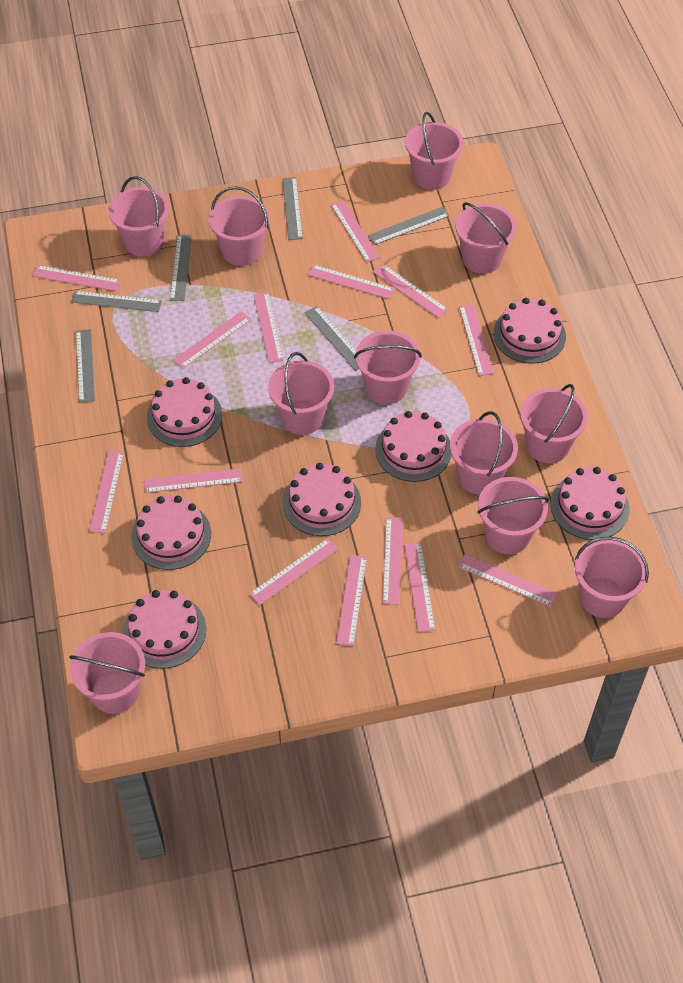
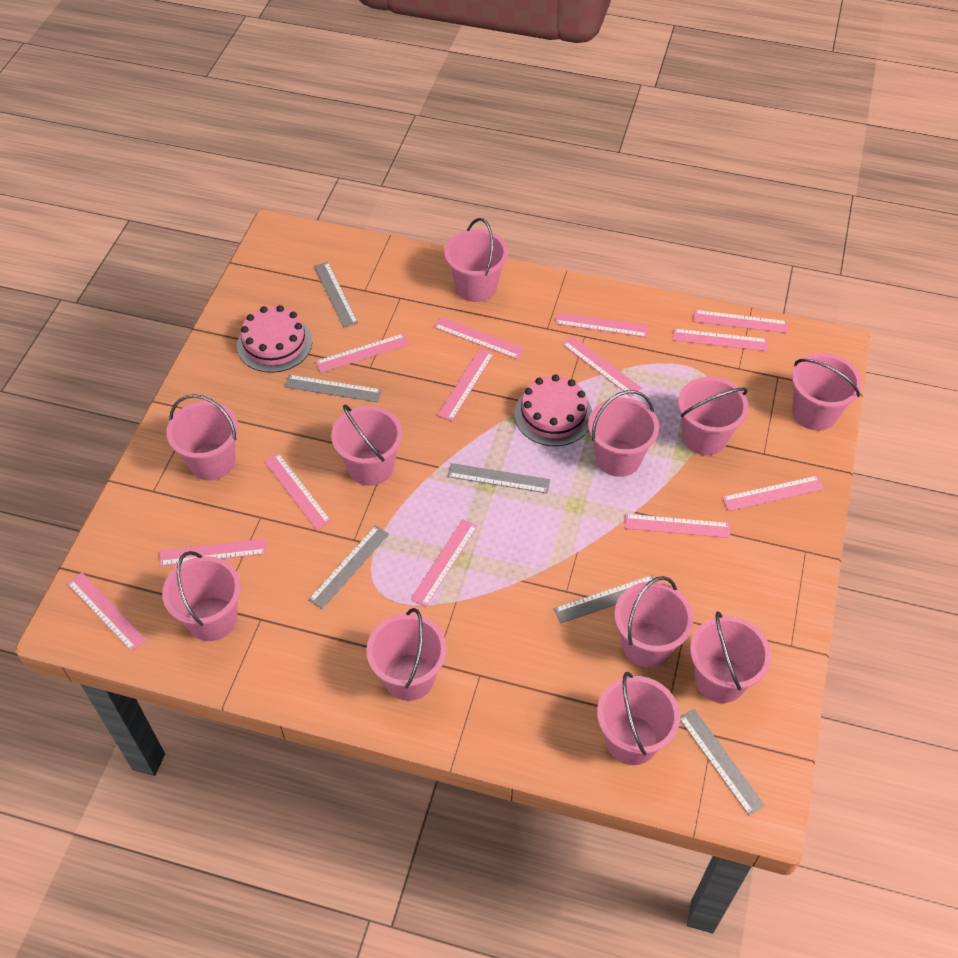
pink cake: [123,590,206,669] [131,496,211,570] [147,377,222,447] [283,463,361,536] [375,411,452,482] [493,298,566,364] [550,467,629,540] = 7 -> [237,305,312,373] [514,374,592,446] = 2
pink ruler: [32,265,121,291] [89,451,124,533] [144,468,243,493] [173,311,251,369] [249,538,338,605] [254,292,284,363] [308,264,395,299] [331,200,380,262] [336,555,367,646] [373,264,448,318] [383,517,403,605] [404,542,435,632] [458,554,558,607] [459,304,494,376] = 14 -> [67,572,146,651] [159,539,266,566] [264,453,331,530] [315,333,409,373] [410,519,478,607] [434,317,524,359] [438,349,494,421] [555,312,649,338] [562,336,642,397] [625,514,730,538] [673,329,767,351] [693,310,787,333] [722,476,824,511] = 13

